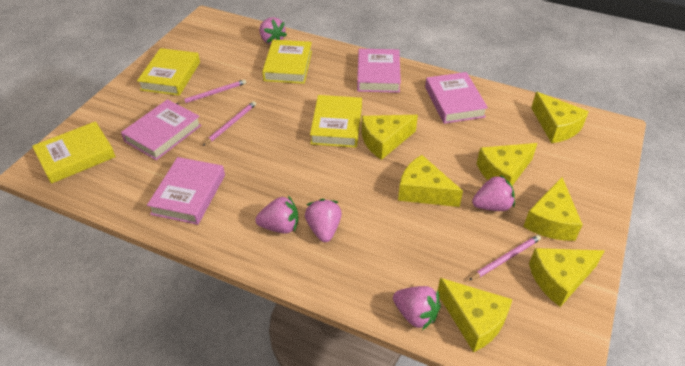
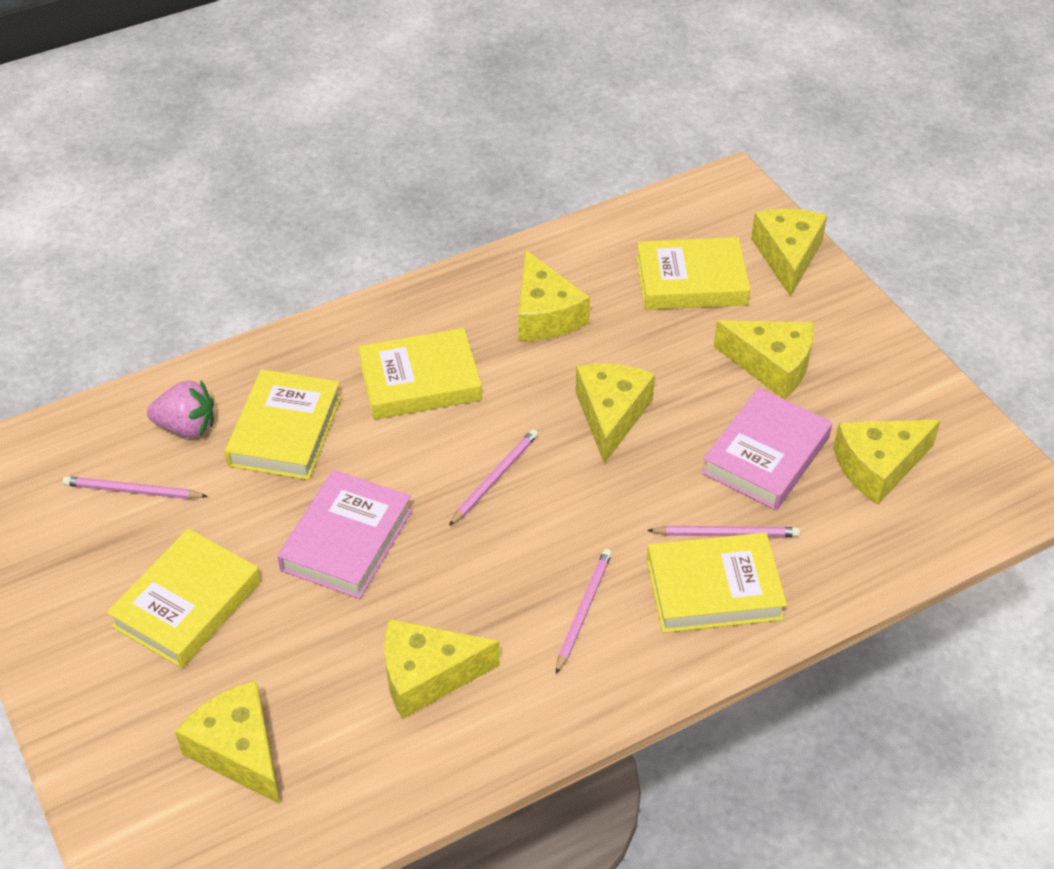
pink book: [121,99,202,160] [147,157,225,225] [357,49,401,93] [425,72,488,124] = 4 -> [277,470,412,599] [702,388,832,510] = 2
pink pencil: [176,79,246,104] [203,101,256,146] [469,235,541,280] = 3 -> [63,476,208,499] [449,429,538,526] [556,549,612,674] [647,526,800,537] = 4
pink strawberry: [255,196,298,234] [259,17,287,44] [305,199,342,242] [393,286,441,330] [472,175,515,211] = 5 -> [147,381,214,438] = 1
yellow book: [32,121,116,184] [137,48,200,96] [262,40,312,84] [310,95,362,148] = 4 -> [107,529,261,668] [225,369,341,480] [358,328,482,419] [636,237,750,310] [647,533,787,633] = 5

